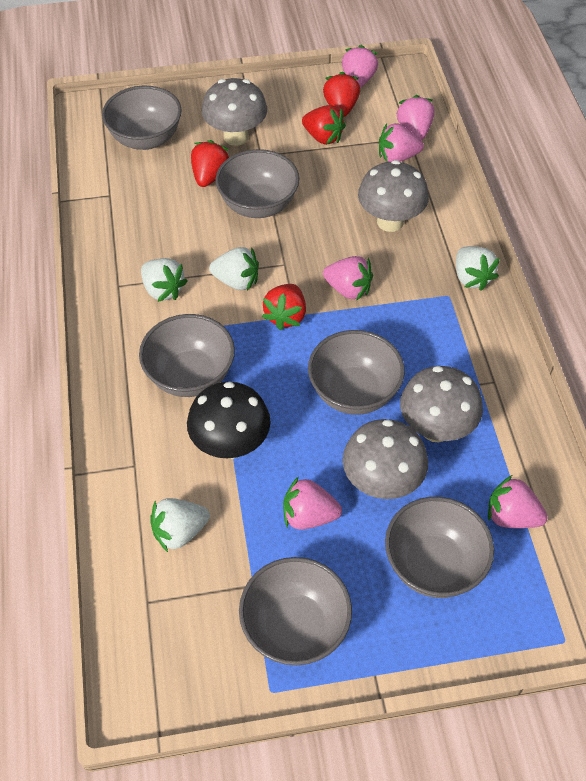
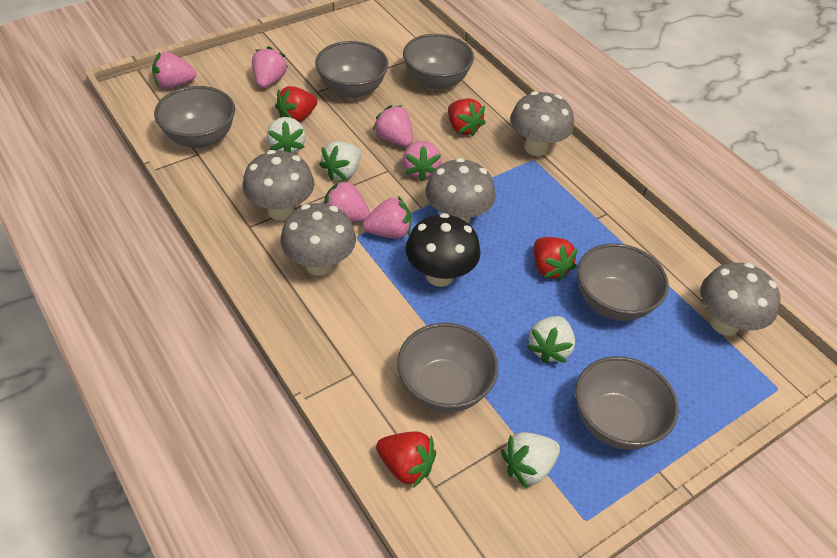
grey mushroom: [202,78,267,146] [342,419,428,499] [358,160,429,232] [400,366,483,442] = 4 -> [243,150,314,221] [280,203,356,276] [426,158,496,224] [510,91,574,156] [700,263,781,335] = 5

